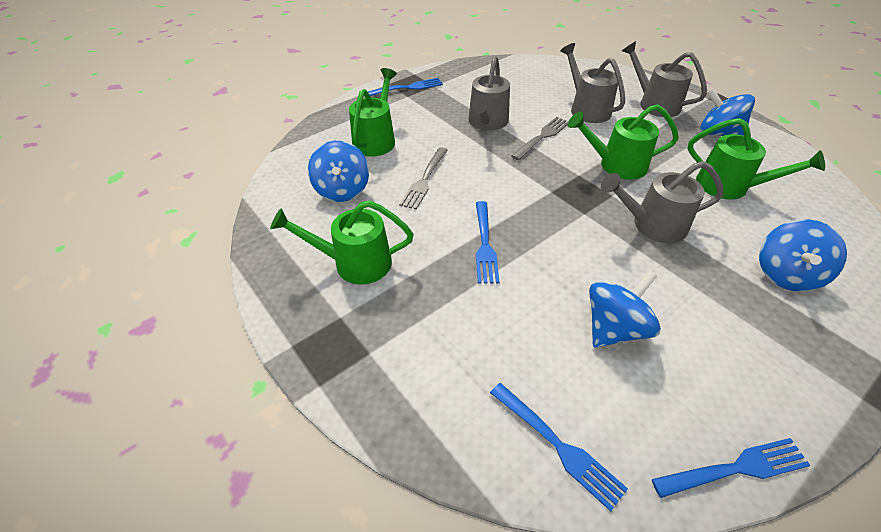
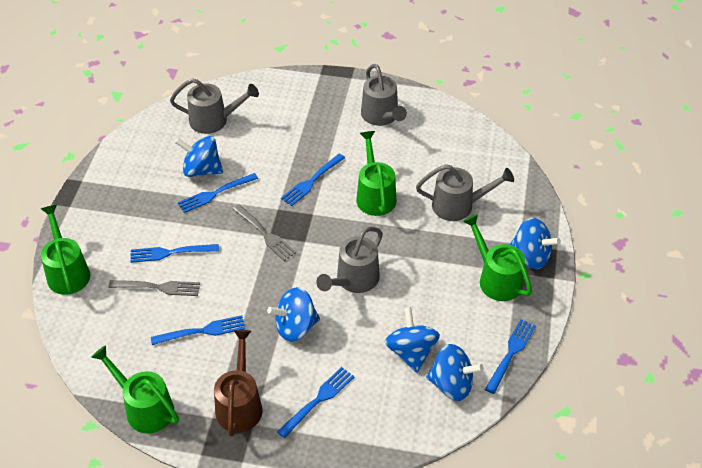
blue fork: [368,78,443,96] [476,201,499,284] [490,383,628,512] [652,438,811,498] = 4 -> [130,244,219,263] [151,315,245,345] [178,173,258,213] [277,367,354,438] [281,154,345,206] [485,319,536,394] = 6
blue spinning top: [308,141,369,202] [589,270,661,348] [700,88,755,136] [759,219,847,291] = 4 -> [175,136,223,177] [267,287,320,342] [385,307,440,373] [426,344,484,401] [510,218,561,269] = 5
brown watering can: none = 0 -> [214,330,262,436] = 1

